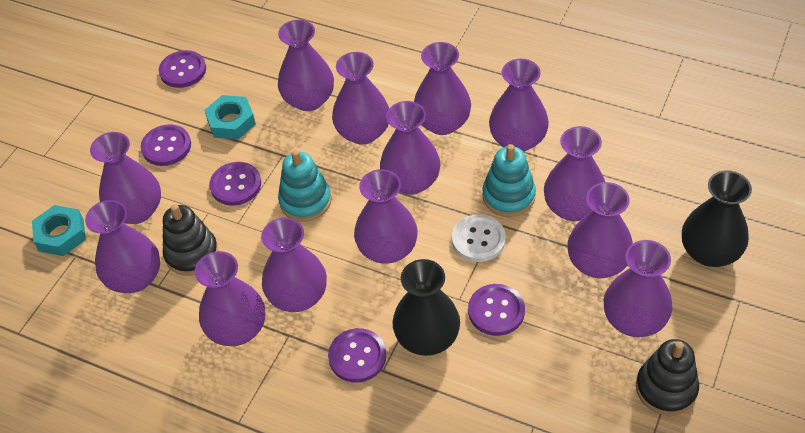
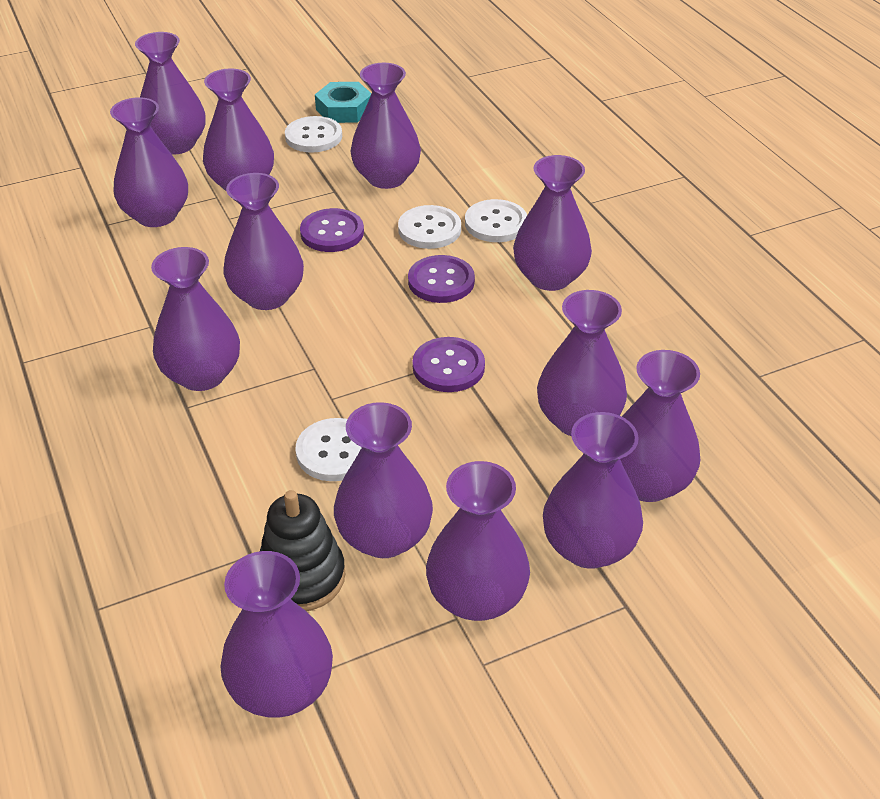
black stacking toy: [163,204,219,276] [636,339,699,416] = 2 -> [260,490,345,611] = 1
black vase: [393,259,460,356] [682,170,752,267] = 2 -> none = 0
purple button: [141,124,191,166] [159,50,206,88] [210,162,261,206] [328,328,386,383] [468,284,525,336] = 5 -> [300,208,364,252] [408,255,475,303] [412,337,485,392] = 3
turquoise nut: [32,205,86,256] [204,95,256,139] = 2 -> [315,82,372,123] = 1
turquoise stacking toy: [278,150,331,222] [482,144,536,217] = 2 -> none = 0
white button: [452,214,506,262] = 1 -> [285,116,342,153] [295,418,362,481] [398,205,461,249] [465,199,527,242] = 4

